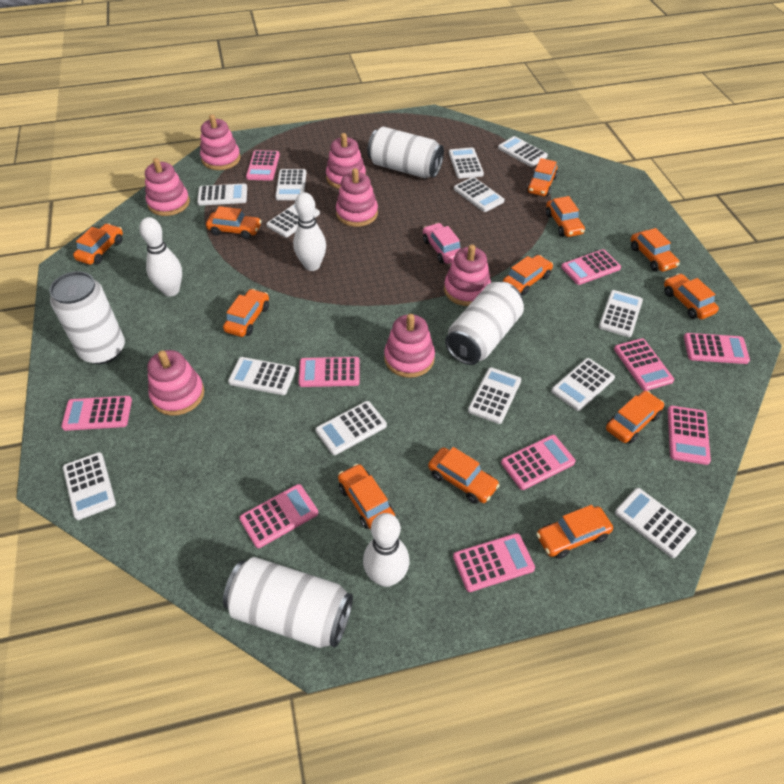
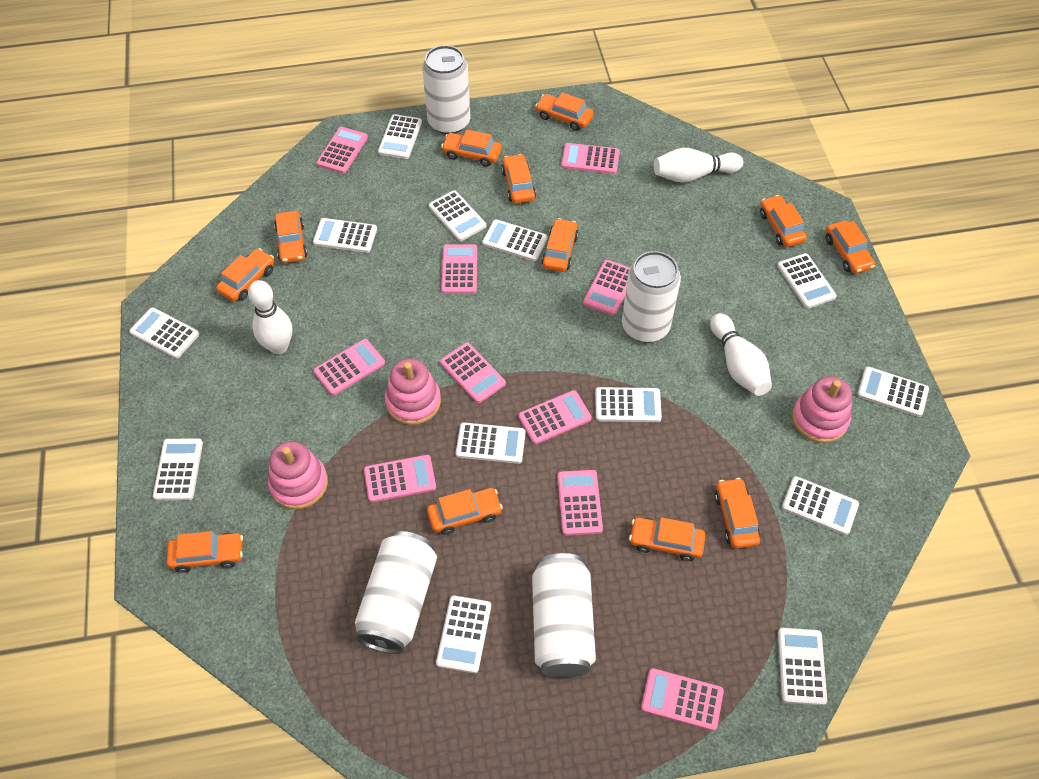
pink car: [423,223,462,264] = 1 -> none = 0
pink stacking toy: [145,158,190,216] [147,350,204,416] [200,114,241,170] [326,133,366,189] [336,168,378,227] [384,314,435,378] [444,244,491,306] = 7 -> [268,441,328,509] [385,358,441,425] [792,376,852,443] = 3

